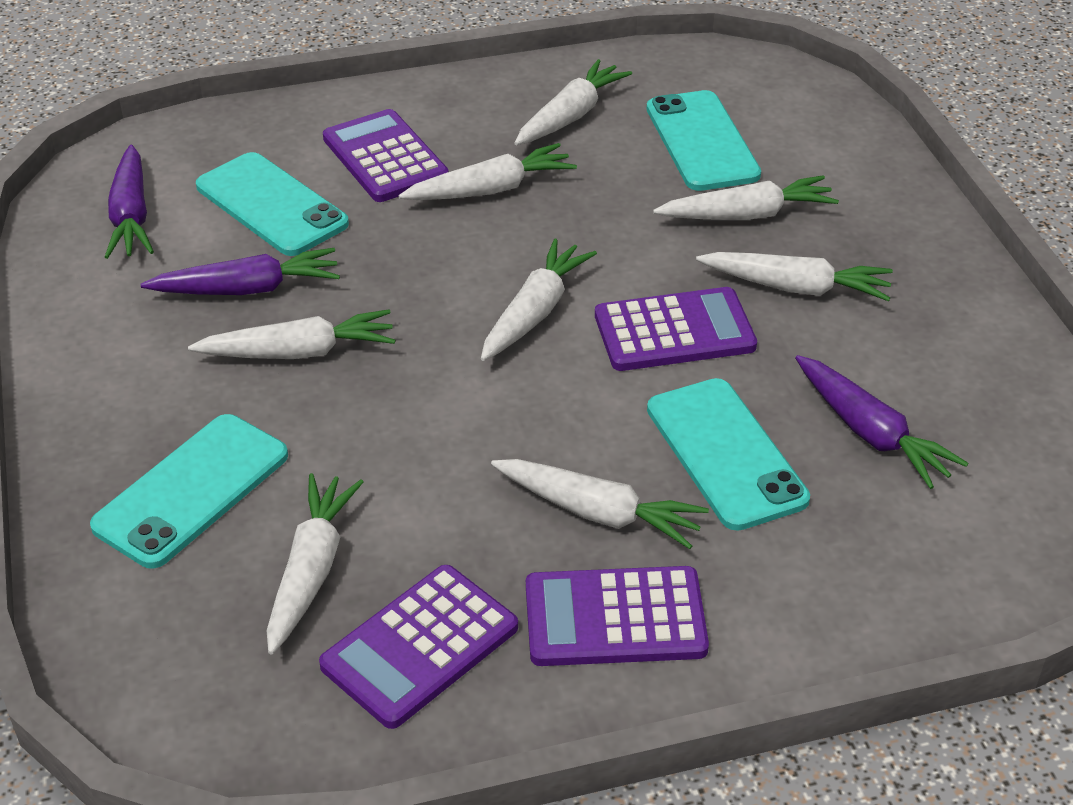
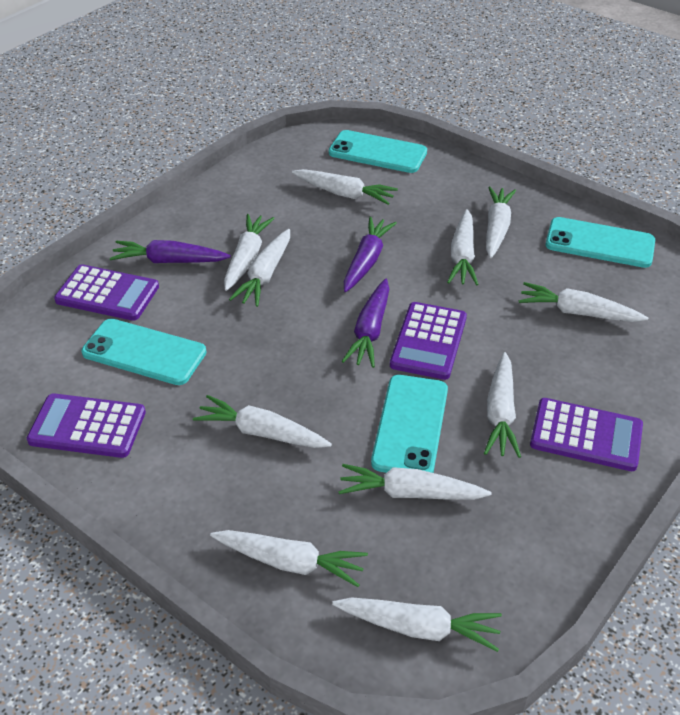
white carrot: [188,309,396,359] [267,473,363,655] [399,143,577,200] [481,239,597,361] [491,459,709,549] [514,59,632,146] [653,175,839,220] [696,252,893,301] = 8 -> [193,395,332,448] [210,530,368,587] [224,214,275,291] [229,229,290,307] [292,169,398,205] [332,597,502,652] [338,464,492,500] [447,209,479,286] [484,352,521,458] [486,186,516,258] [519,282,648,322] = 11

